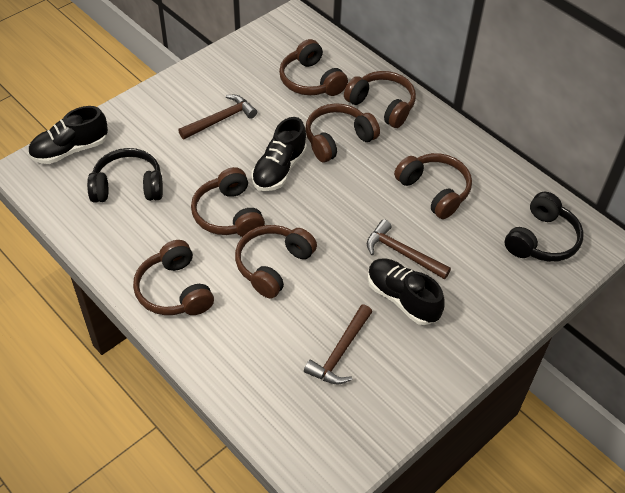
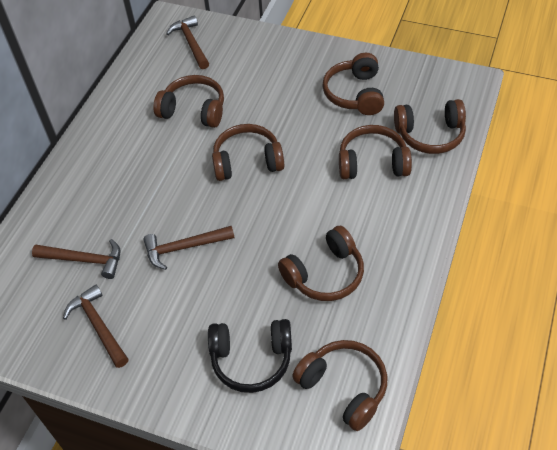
black headphones: [87,148,163,203] [505,192,584,262] = 2 -> [208,319,292,393] = 1
black shoe: [28,106,108,164] [251,117,307,191] [368,258,445,325] = 3 -> none = 0
brown hammer: [178,95,257,139] [304,304,372,385] [367,219,451,279] = 3 -> [32,239,121,279] [63,284,129,368] [144,226,234,270] [166,15,209,69] = 4

